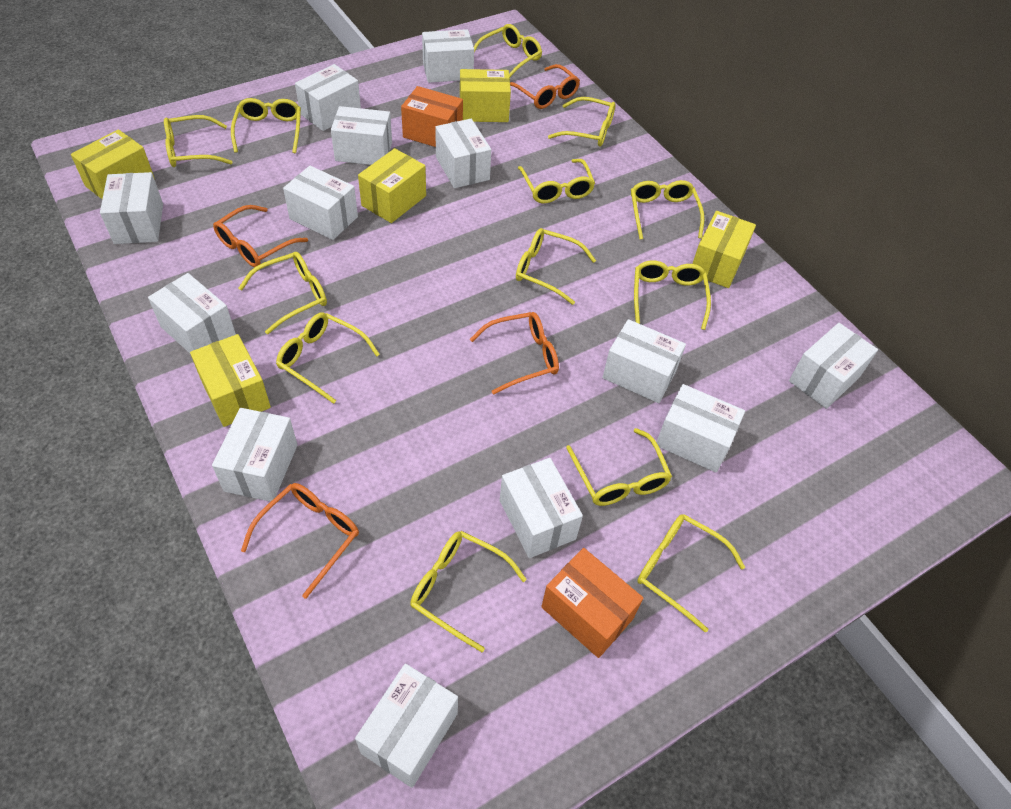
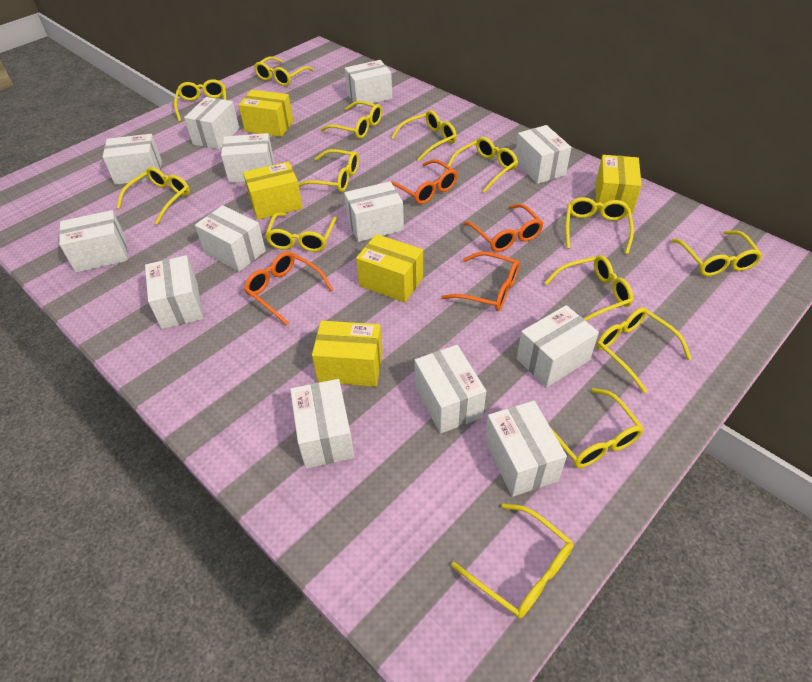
orange box: [401,86,463,147] [541,548,644,658] = 2 -> none = 0
yellow glasses: [164,115,232,167] [231,98,301,153] [239,252,327,334] [276,312,380,404] [410,531,527,652] [474,24,542,78] [516,228,596,305] [518,159,595,203] [548,97,615,147] [566,428,672,506] [631,180,705,240] [634,260,711,330] [637,514,745,632] = 13 -> [117,167,190,225] [174,79,226,122] [254,56,314,86] [265,213,338,252] [299,149,359,192] [320,101,382,139] [391,110,457,161] [445,137,518,193] [451,504,573,619] [544,255,633,321] [550,388,644,468] [565,197,634,254] [596,307,692,393] [671,231,763,276] = 14

